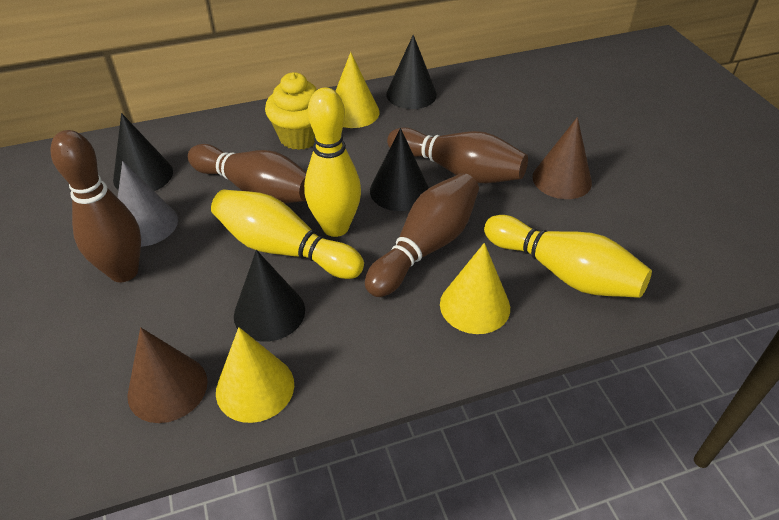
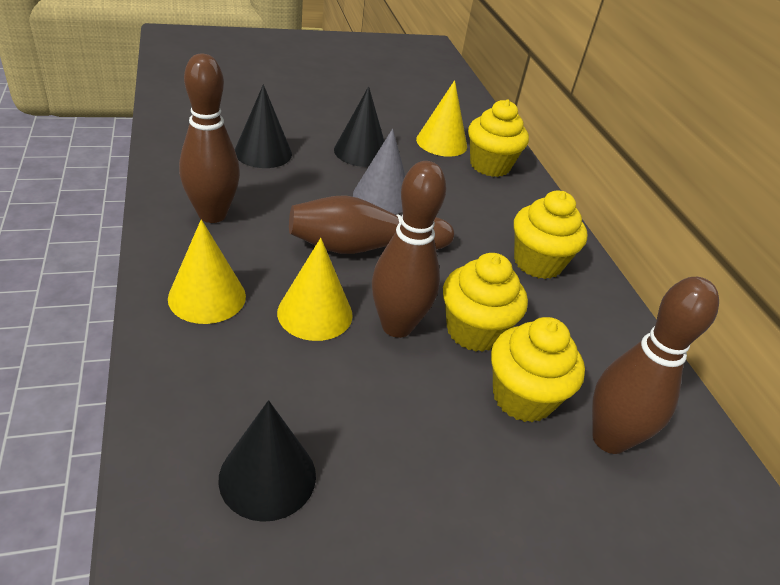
black cone: [113,113,173,191] [234,250,305,342] [370,128,429,211] [386,35,437,109] = 4 -> [218,400,316,522] [235,84,292,168] [334,86,384,167] = 3
brown cone: [127,327,207,423] [533,117,592,199] = 2 -> none = 0
yellow bowling pin: [211,190,364,279] [304,87,361,237] [484,215,652,298] = 3 -> none = 0
yellow cupcake: [265,72,317,150] = 1 -> [443,253,528,352] [468,99,529,177] [491,317,585,422] [514,190,587,279] = 4

